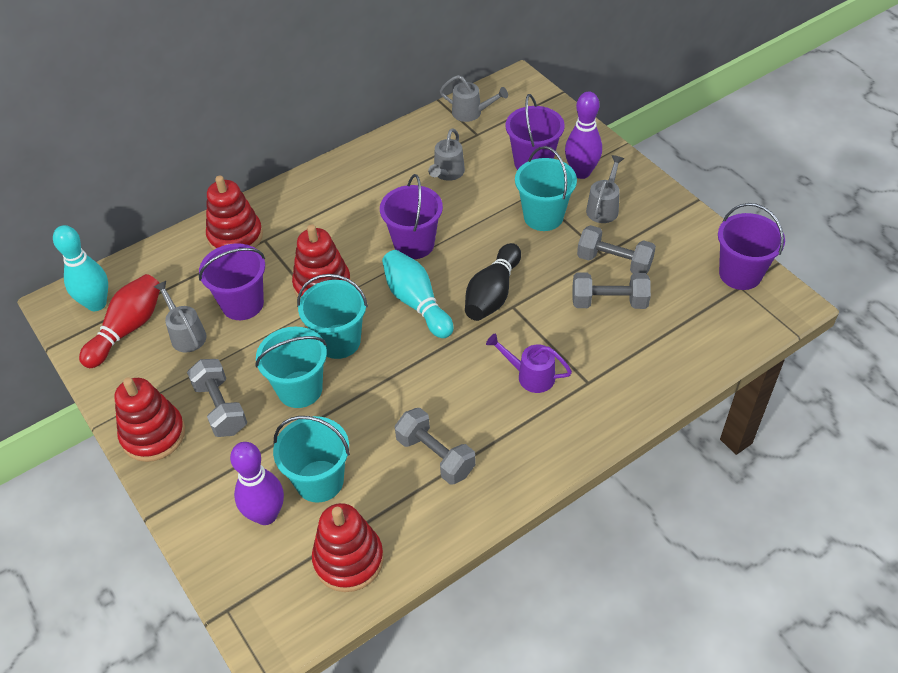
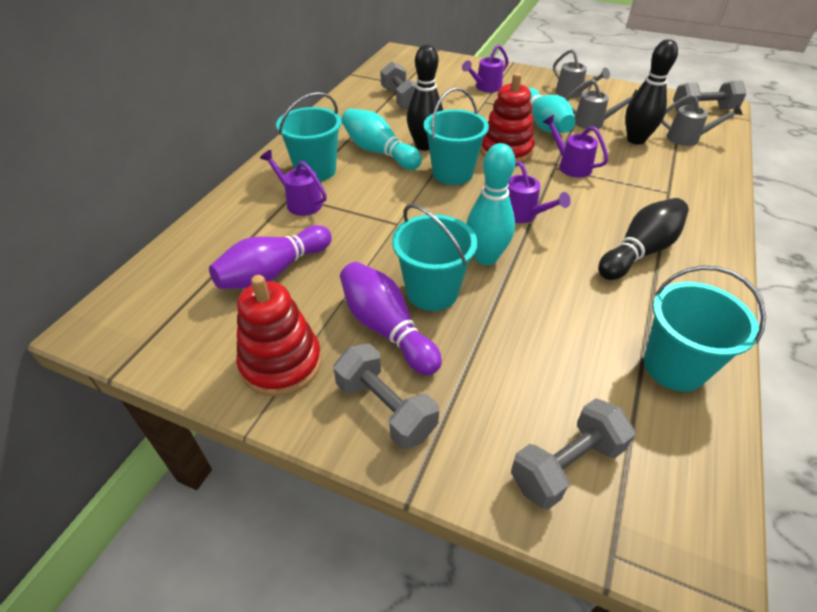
black bowling pin: [465,243,521,321] = 1 -> [407,45,443,151] [598,198,689,280] [625,39,678,145] = 3
grey watering can: [154,281,207,352] [428,128,465,181] [440,75,508,122] [586,155,624,223] = 4 -> [553,49,610,98] [566,79,637,129] [661,94,743,146] = 3
purple bucket: [199,243,265,320] [380,174,443,259] [506,94,565,170] [718,203,785,290] = 4 -> none = 0
purple watering can: [486,333,572,393] = 1 -> [260,150,327,216] [462,45,509,93] [508,161,571,223] [543,115,608,178] = 4
red bowling pin: [79,274,160,368] = 1 -> none = 0
red stacking toy: [114,377,185,462] [206,175,263,250] [292,224,351,299] [312,503,384,592] = 4 -> [237,275,322,396] [480,73,535,163] = 2
turquoise bowling pin: [53,225,108,311] [382,250,454,338] = 2 -> [341,108,422,170] [466,143,515,265] [528,88,576,133] = 3

